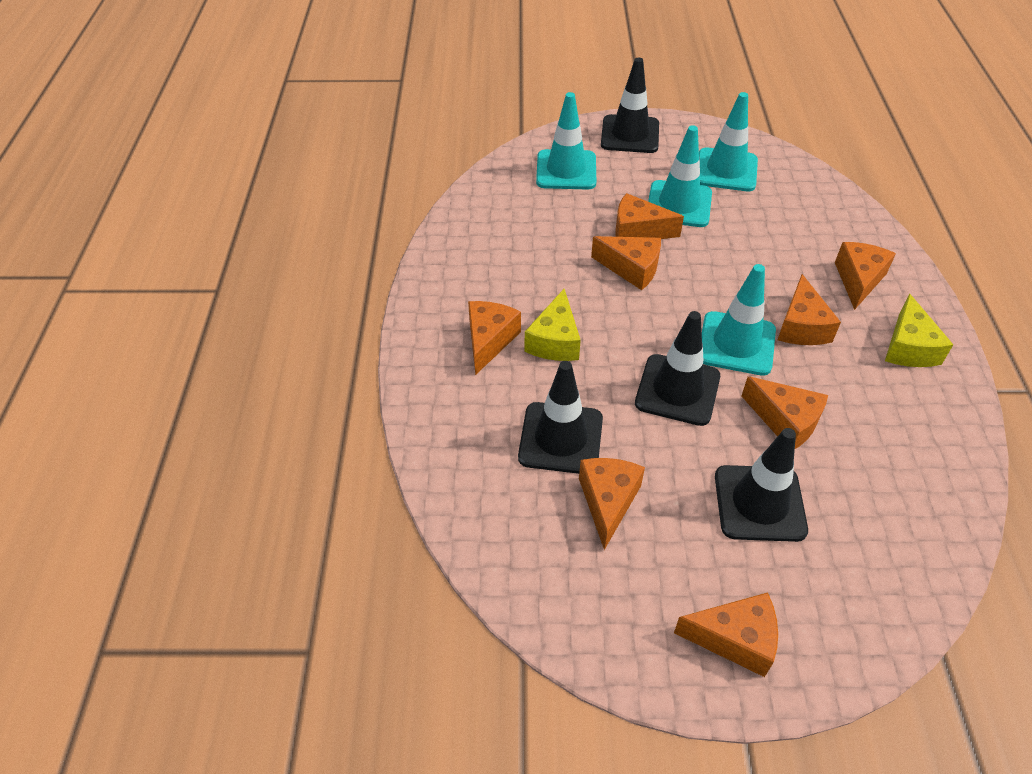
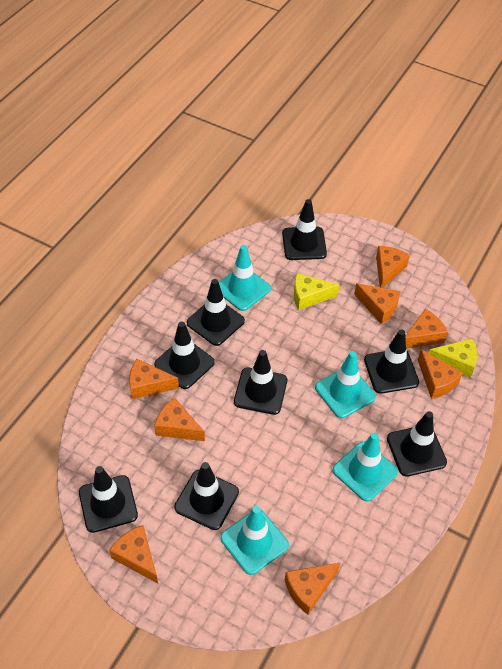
black traffic cone: [518,361,603,474] [601,58,659,153] [635,311,720,426] [715,428,808,542] = 4 -> [79,466,138,533] [154,321,215,389] [174,462,239,530] [187,279,245,346] [234,350,287,415] [282,199,327,260] [364,330,419,394] [387,411,447,476] = 8

